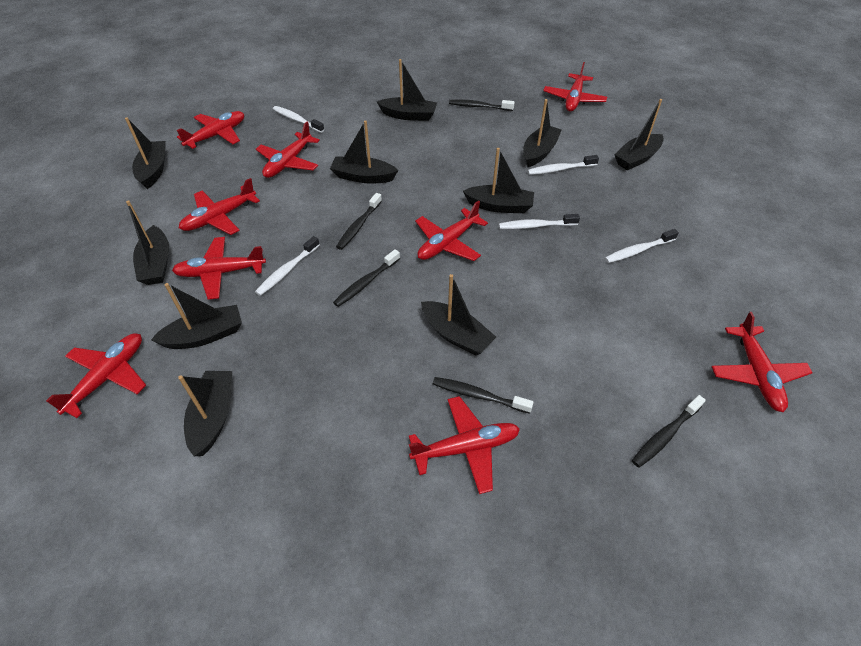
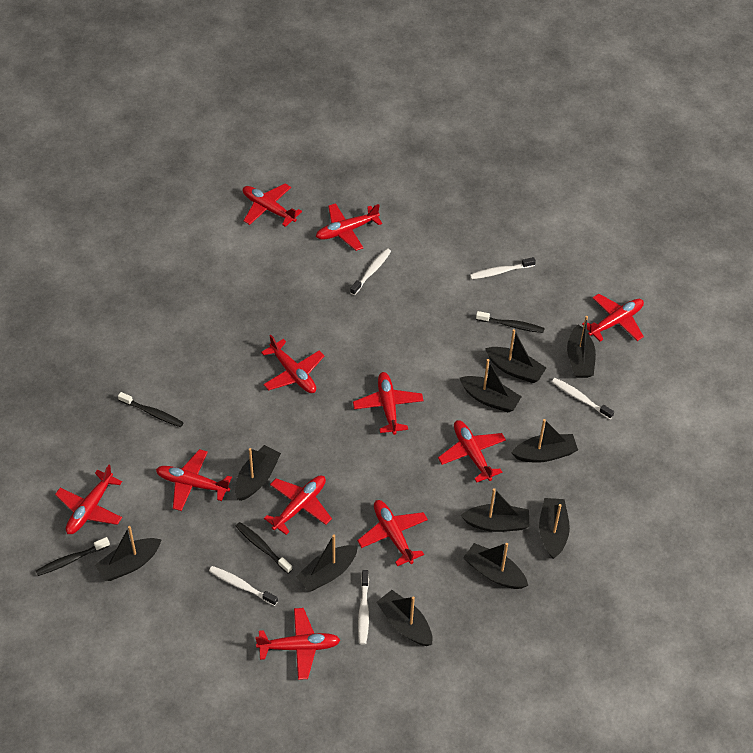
black boat: [125,118,166,189] [126,200,169,285] [151,283,242,349] [178,371,232,456] [330,121,398,183] [377,59,437,121] [421,274,496,356] [463,148,534,213] [523,99,562,167] [614,99,664,170] = 10 -> [95,526,162,581] [235,445,281,501] [296,535,358,591] [376,590,433,646] [460,359,522,412] [461,488,529,532] [463,543,528,589] [485,329,546,383] [511,419,578,463] [539,498,570,559] [567,316,596,378] = 11
black toothbrush: [333,249,400,307] [336,193,382,250] [433,377,534,414] [449,99,515,111] [632,395,706,468] = 5 -> [36,537,110,576] [118,392,184,427] [236,522,292,573] [476,311,545,333] = 4
red plane: [46,333,146,418] [172,237,266,300] [177,111,244,149] [179,178,260,235] [256,122,320,178] [409,396,520,494] [415,200,488,261] [543,62,607,112] [711,312,813,412] = 9 -> [55,465,122,534] [156,449,232,511] [243,183,302,227] [255,608,340,680] [261,335,324,393] [264,475,332,535] [316,203,382,251] [353,372,424,435] [357,500,428,566] [438,420,506,483] [582,294,644,342] = 11

